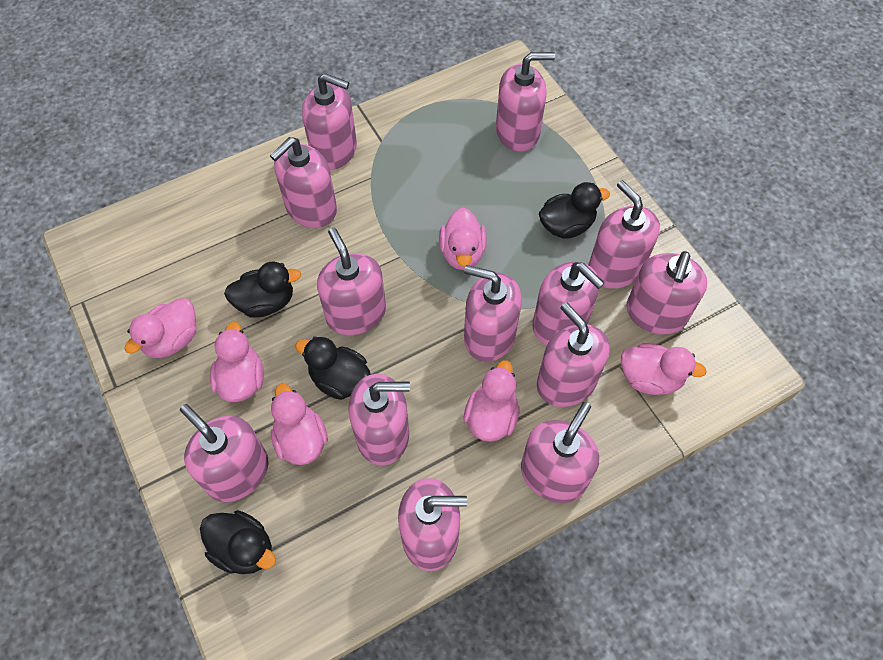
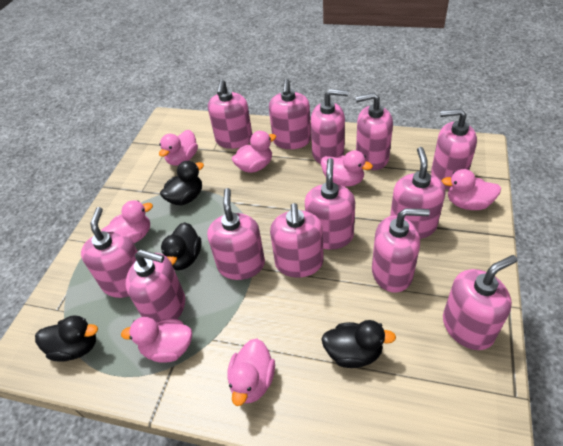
pink duck: [125,298,196,358] [210,322,264,402] [271,383,328,465] [439,208,487,270] [464,360,519,442] [621,343,707,395] = 6 -> [101,200,153,243] [121,317,192,363] [159,130,198,166] [227,339,275,406] [232,131,276,173] [321,150,373,187] [442,169,501,210] = 7

